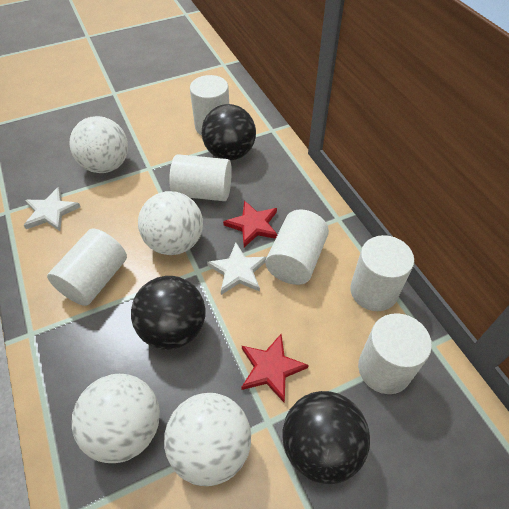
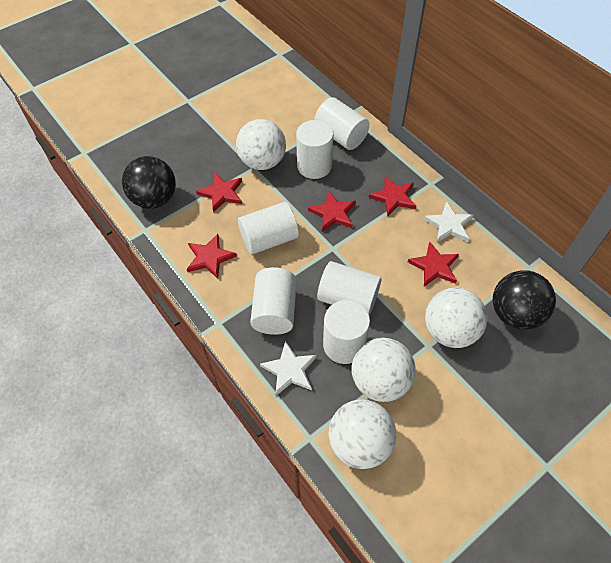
black ball: [131,276,205,350] [202,104,256,161] [282,391,370,484] = 3 -> [122,156,176,209] [493,270,556,330] = 2
red star: [223,200,278,247] [241,334,309,402] = 2 -> [187,234,237,279] [196,172,242,213] [308,191,356,232] [369,176,416,216] [408,242,459,287] = 5

